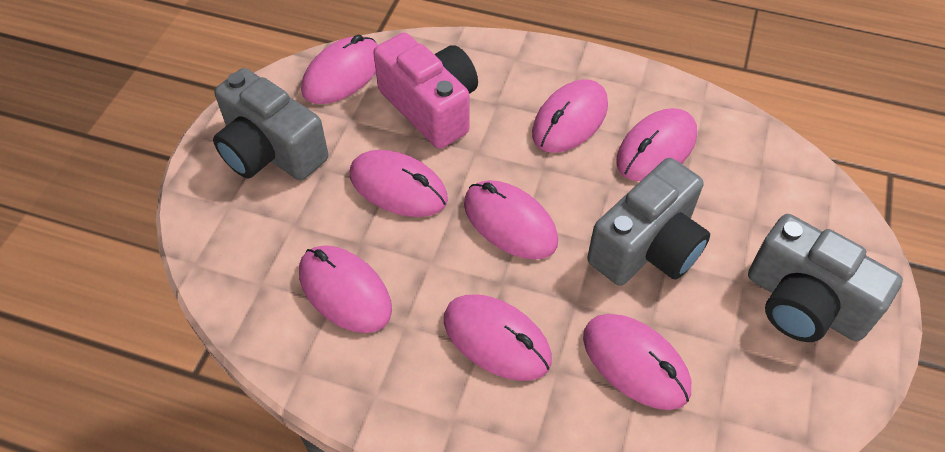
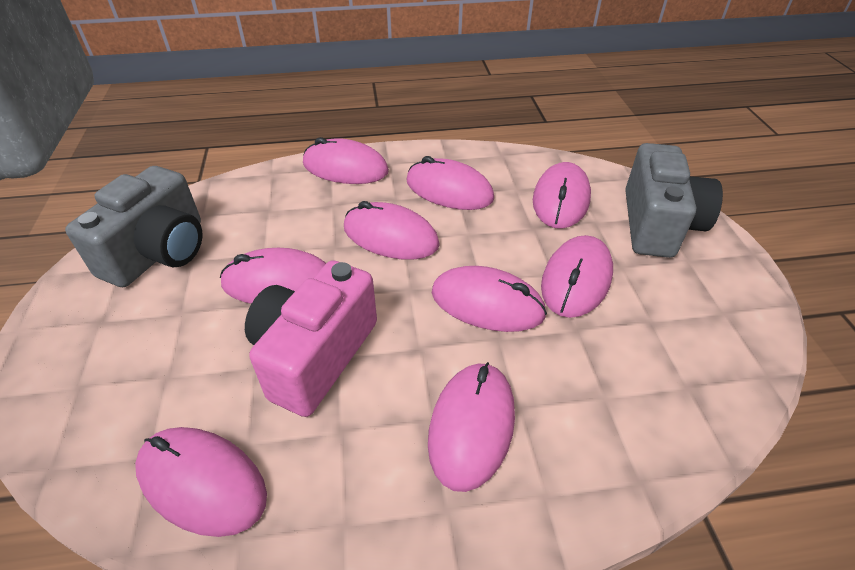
grey camera: [213,68,329,180] [587,158,710,286] [748,214,903,342] = 3 -> [65,166,202,287] [625,143,723,258] = 2
pink mouse: [299,245,392,333] [301,35,378,104] [350,150,448,217] [444,294,552,381] [464,180,558,260] [532,79,608,153] [583,314,691,410] [616,108,697,181] = 8 -> [135,427,267,537] [220,248,326,304] [303,137,389,184] [344,201,440,260] [406,156,494,210] [428,362,515,492] [432,266,547,332] [533,162,591,229] [541,235,613,318] = 9

